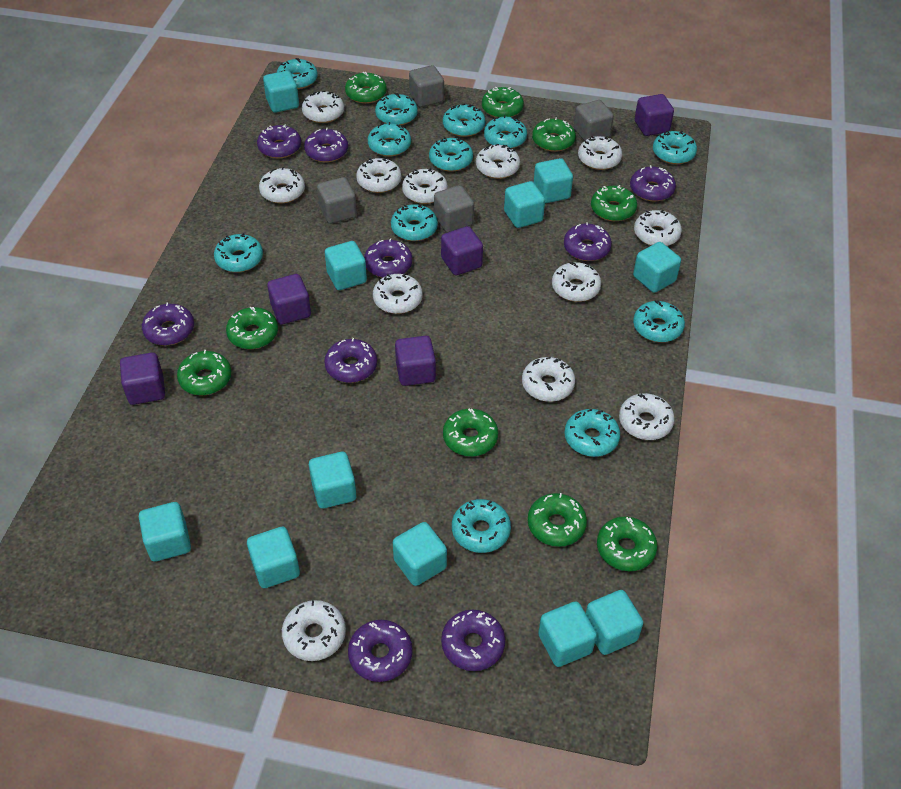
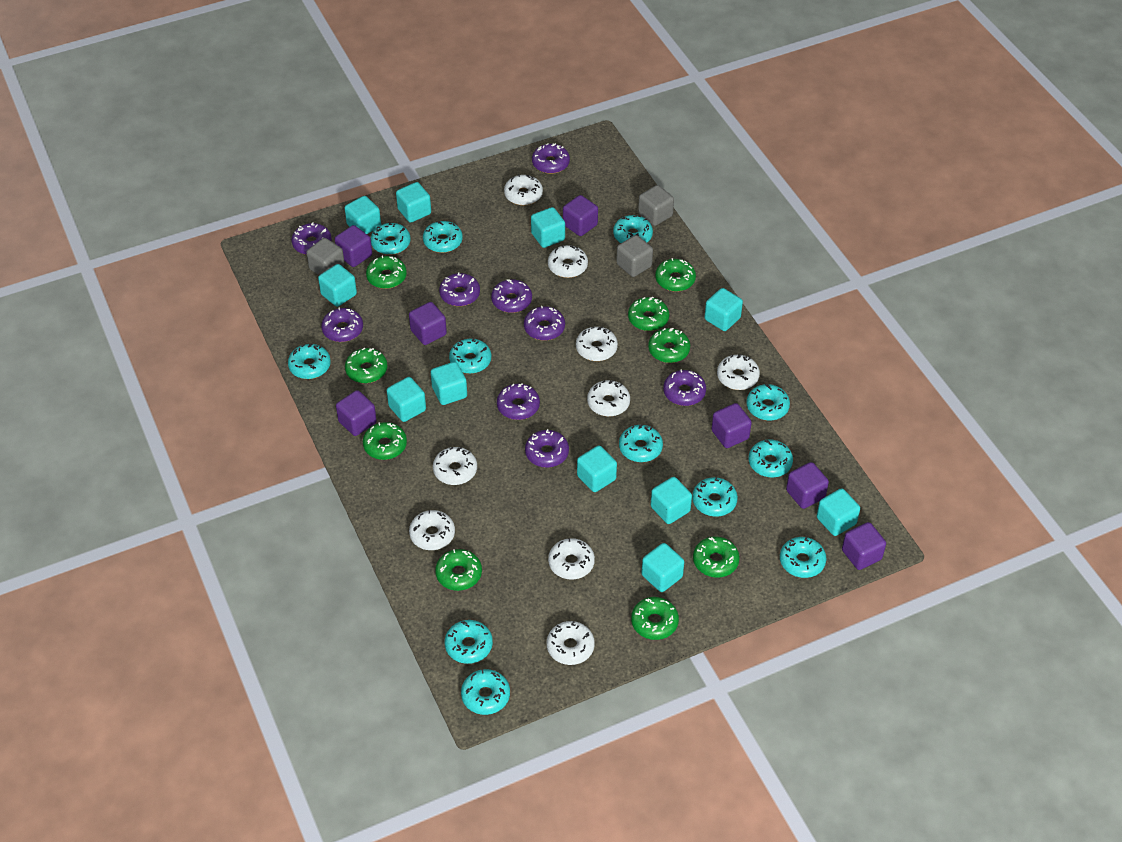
grey cube: [317,177,357,224] [409,65,444,107] [434,185,474,233] [574,100,614,140] = 4 -> [306,238,345,275] [616,235,653,277] [638,185,674,226] = 3
purple cube: [120,352,165,405] [267,274,311,324] [395,336,436,386] [441,226,483,275] [635,94,674,136] = 5 -> [335,225,372,267] [336,390,377,436] [409,302,447,345] [563,195,598,236] [711,403,752,448] [786,462,829,509] [842,522,886,570] = 7
white donut: [259,167,305,203] [282,600,346,661] [302,91,344,123] [356,158,401,193] [373,274,423,314] [402,168,448,204] [476,144,520,179] [522,357,575,402] [552,262,601,302] [578,136,622,170] [619,393,675,440] [634,209,682,246] = 12 -> [409,510,455,550] [433,447,477,485] [504,174,543,205] [547,621,595,665] [548,245,588,278] [548,538,595,580] [576,326,618,361] [587,380,630,417] [717,354,760,390] = 9

